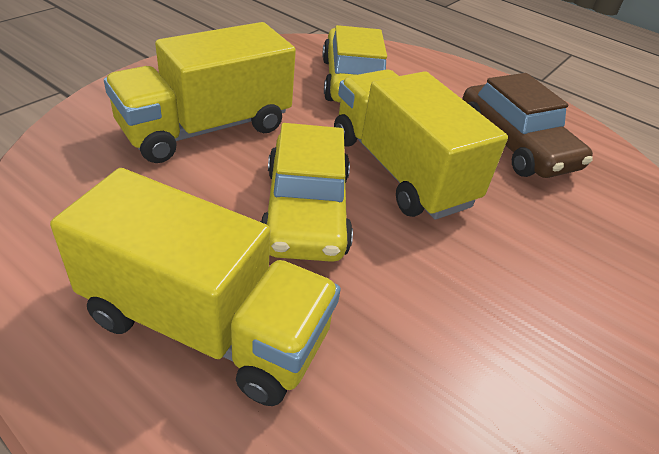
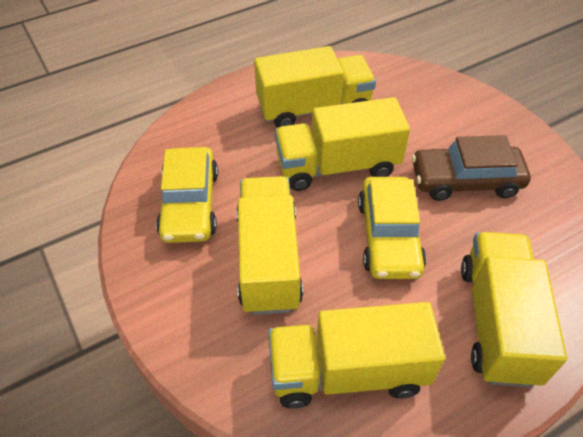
yellow truck: [50,168,341,406] [104,22,296,163] [334,69,508,219] = 3 -> [236,176,303,315] [254,46,376,128] [268,302,445,408] [275,97,410,191] [461,232,567,387] = 5

